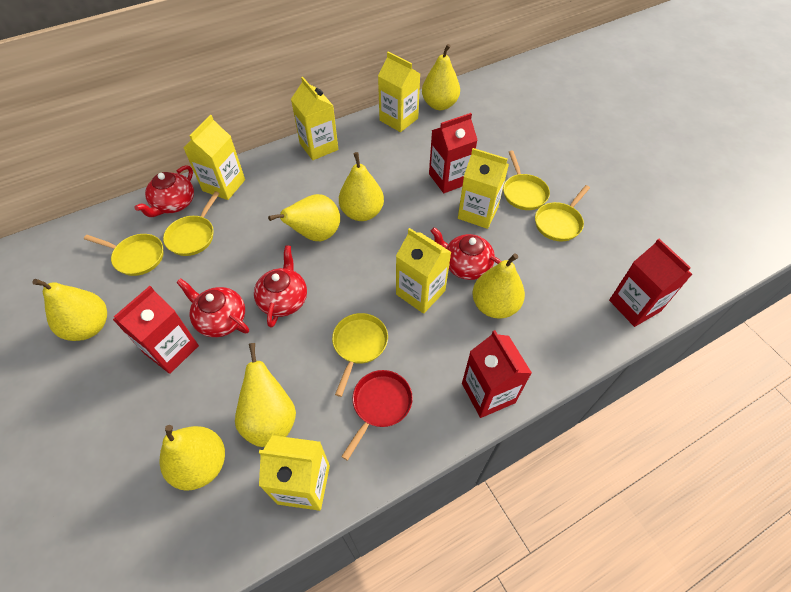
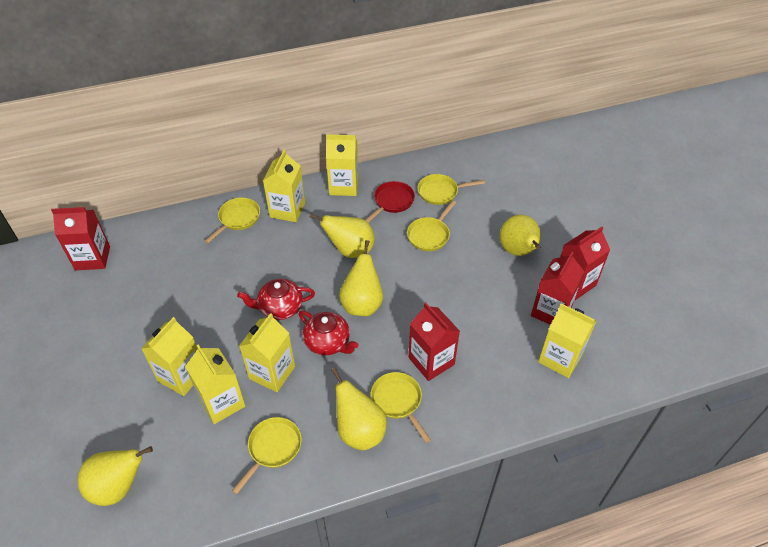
red teapot: [135,165,194,217] [176,278,249,337] [254,245,307,328] [431,227,501,280] = 4 -> [237,279,315,320] [299,310,358,355] = 2
yellow pear: [32,279,107,341] [159,425,225,491] [235,343,296,447] [268,194,340,241] [339,152,384,221] [422,44,460,110] [472,253,525,318] = 7 -> [78,446,153,506] [309,213,375,258] [331,367,387,450] [339,240,383,316] [500,215,541,256] = 5

